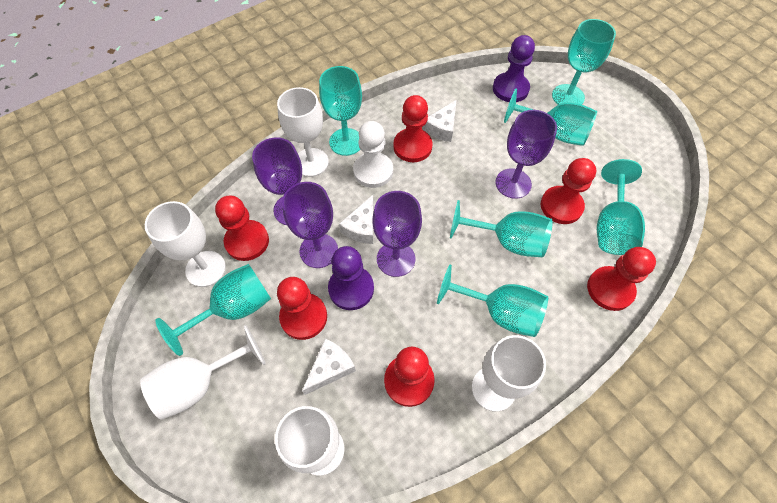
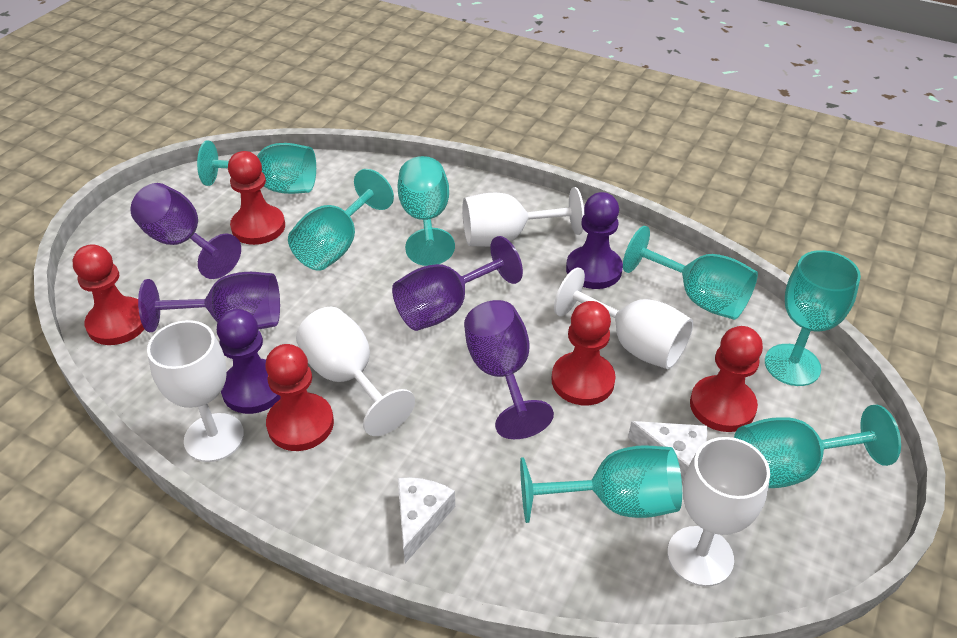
red pawn: [215,196,269,261] [277,277,327,340] [384,347,435,407] [393,95,433,162] [541,158,596,224] [587,247,656,311] = 6 -> [73,244,144,345] [228,151,285,245] [265,344,334,451] [552,301,616,405] [690,326,763,432] = 5
white cheese: [302,339,356,395] [339,195,374,244] [423,100,456,142] = 3 -> [398,477,455,563] [628,421,707,482] = 2
white pawn: [353,121,393,188] = 1 -> none = 0

